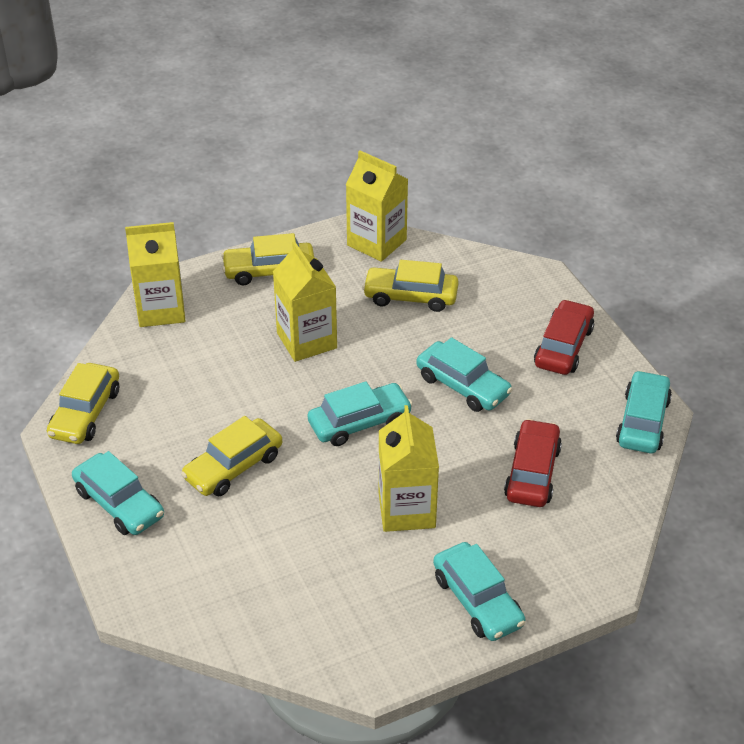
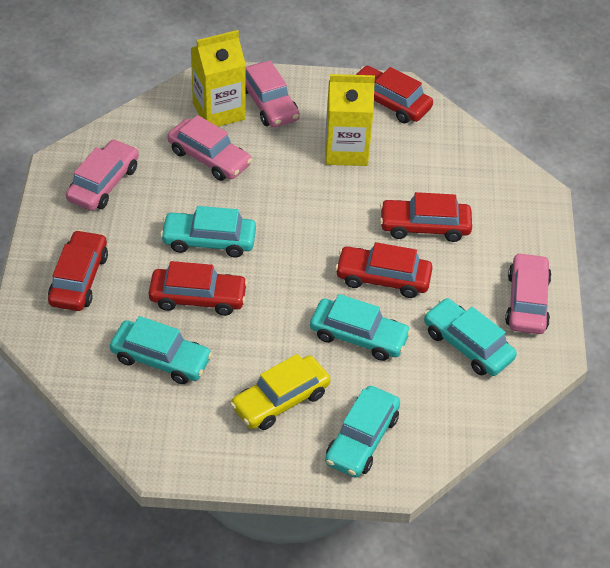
pink car: none = 0 -> [66,139,139,211] [167,115,252,181] [245,61,300,128] [505,252,552,334] = 4
red car: [504,419,562,507] [534,299,594,375] = 2 -> [48,230,108,311] [149,261,248,316] [335,242,433,298] [356,66,433,123] [380,192,472,242] = 5
yellow car: [47,363,119,444] [181,416,282,497] [221,233,314,285] [362,260,459,312] = 4 -> [230,354,331,430] = 1
yellow carton: [125,222,185,327] [273,241,337,362] [346,150,408,262] [379,405,439,532] = 4 -> [191,30,246,127] [325,74,375,166] = 2

